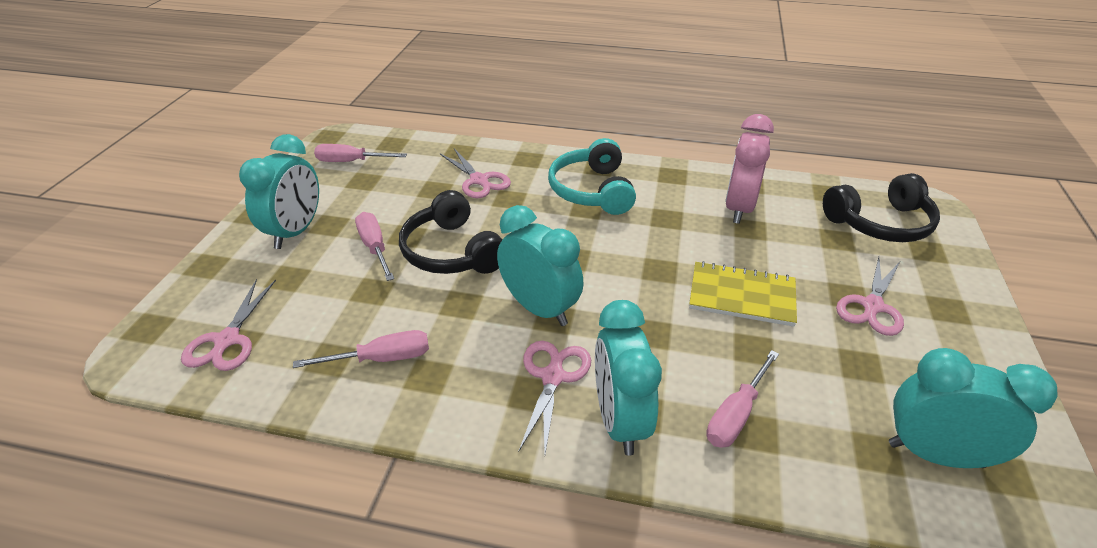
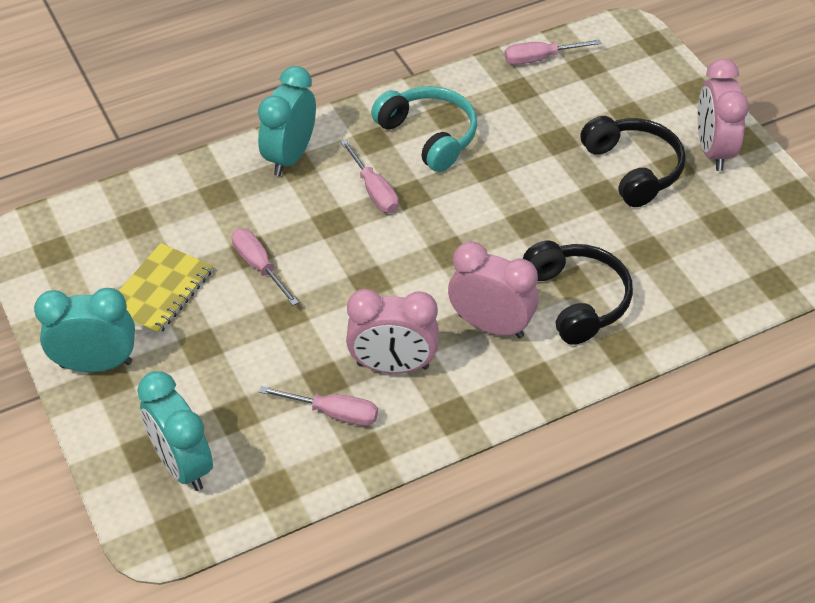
pink clock: [725,114,774,224] = 1 -> [346,289,439,374] [448,242,538,338] [698,59,749,171] = 3
pink scissors: [181,279,276,371] [440,148,511,198] [519,341,591,454] [836,257,904,336] = 4 -> none = 0
turquoise clock: [239,134,319,249] [497,205,584,326] [595,300,662,456] [889,348,1058,468] = 4 -> [34,288,135,372] [137,371,213,491] [258,66,316,176] = 3

